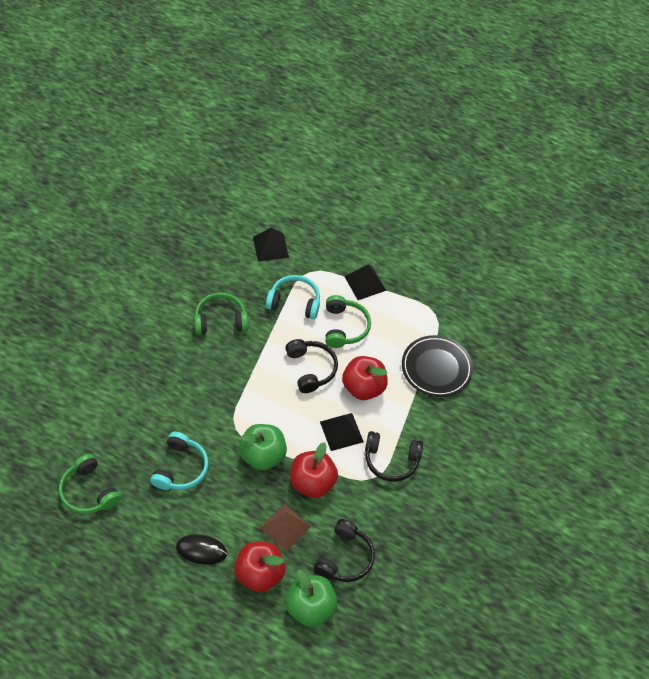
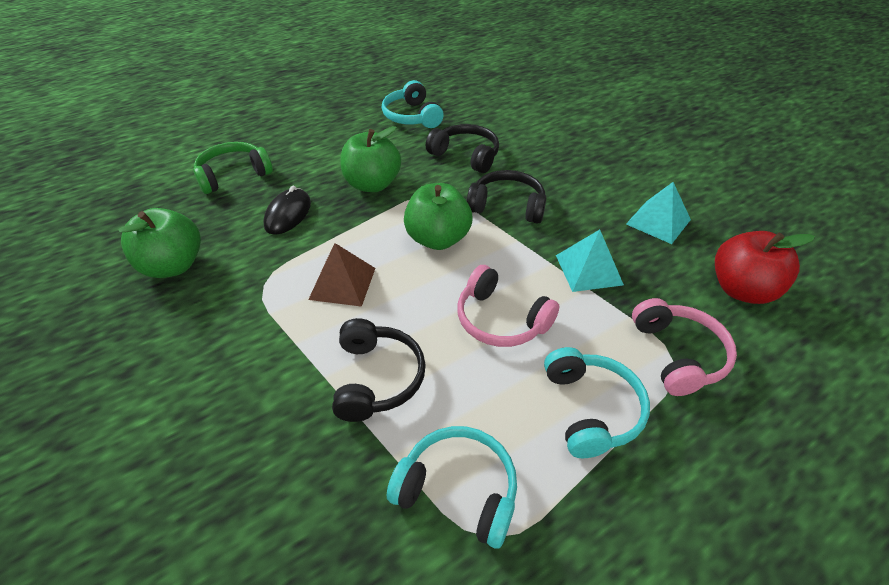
black plate: [402,335,473,397] = 1 -> none = 0
black pyramid: [253,227,289,262] [320,413,364,451] [344,264,386,300] = 3 -> none = 0
green apple: [239,424,287,470] [286,570,337,627] = 2 -> [118,208,201,278] [340,126,401,192] [404,183,473,250] = 3
green headphones: [59,454,121,514] [194,293,248,335] [325,295,371,348] = 3 -> [193,142,273,194] = 1
pink headphones: none = 0 -> [457,265,560,347] [632,298,737,396] = 2
red apple: [234,542,285,592] [290,442,338,498] [342,356,388,400] = 3 -> [715,231,815,304] = 1
turquoise headphones: [150,432,208,490] [266,275,320,319] = 2 -> [382,80,444,128] [387,426,517,549] [544,347,650,458] = 3
turquoise pyramid: none = 0 -> [556,230,624,292] [626,182,691,244] = 2

